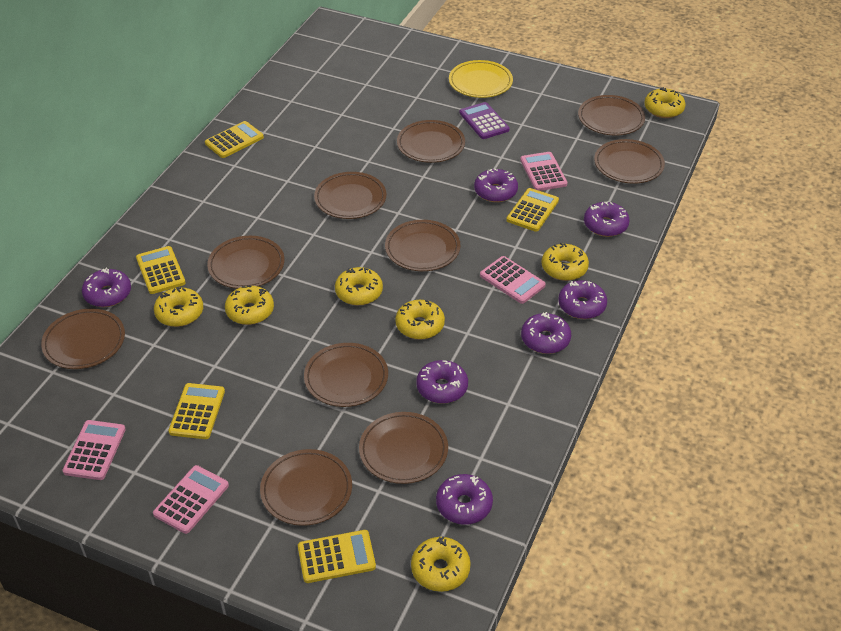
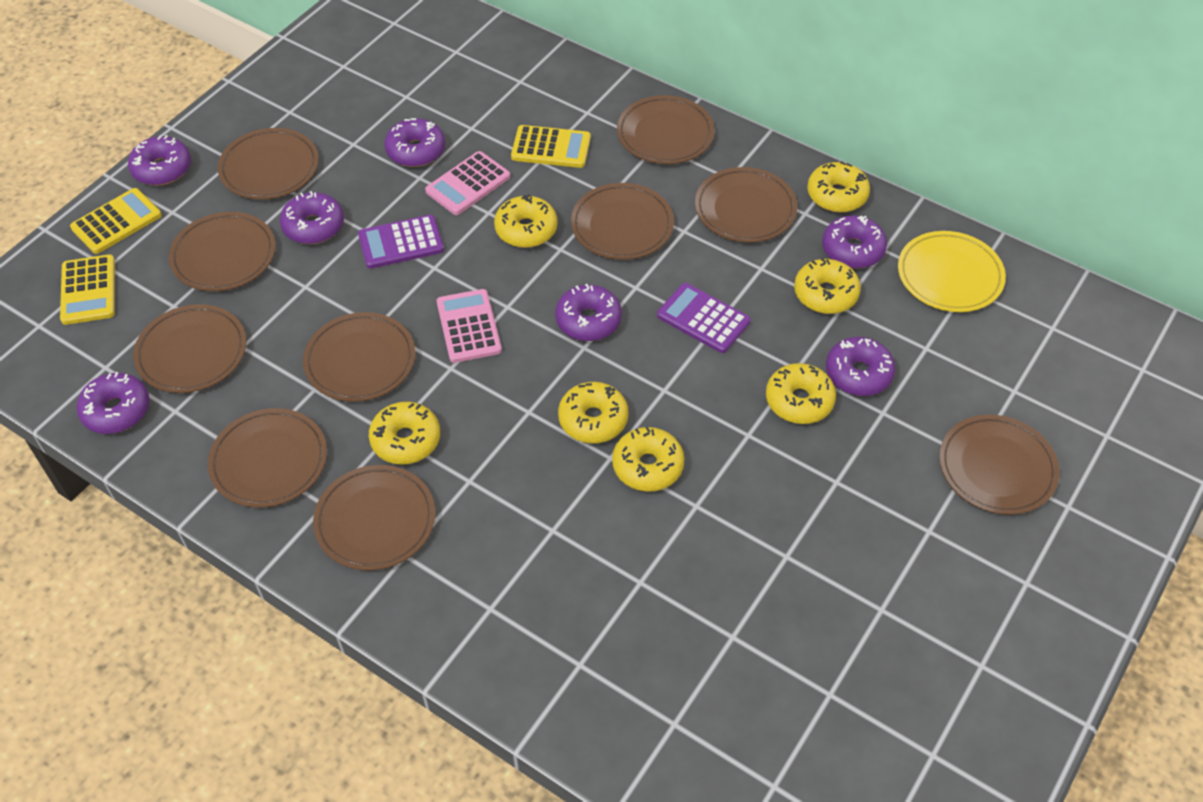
pink calculator: [62,420,126,480] [153,465,229,534] [480,256,546,304] [520,152,567,191] = 4 -> [425,151,510,215] [437,289,502,363] = 2
purple calculator: [460,102,510,139] = 1 -> [358,215,444,269] [657,283,751,353] = 2
yellow calculator: [136,246,186,294] [168,383,225,439] [205,121,264,158] [298,530,376,583] [506,188,559,232] = 5 -> [60,254,115,325] [70,188,162,254] [511,125,591,168] = 3

